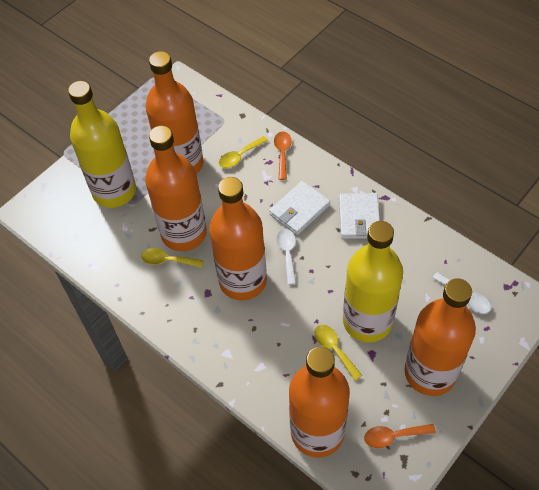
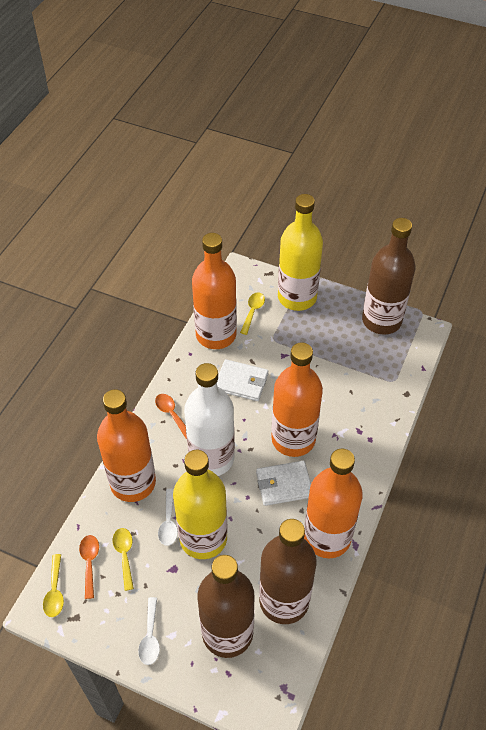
brown bottle: none = 0 -> [197,555,255,658] [259,519,317,624] [362,218,416,335] = 3
orange bottle: [145,51,204,174] [145,126,207,251] [209,177,267,301] [289,347,350,457] [404,278,476,396] = 5 -> [97,389,156,502] [192,233,237,349] [271,342,323,457] [304,448,363,558] = 4
white bottle: none = 0 -> [184,363,235,476] = 1

